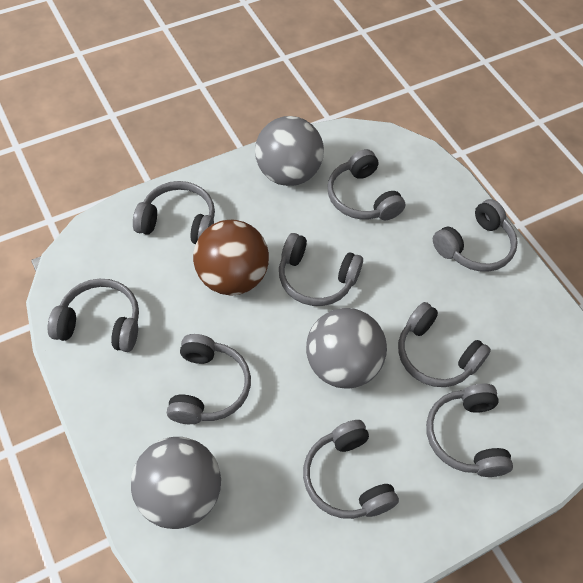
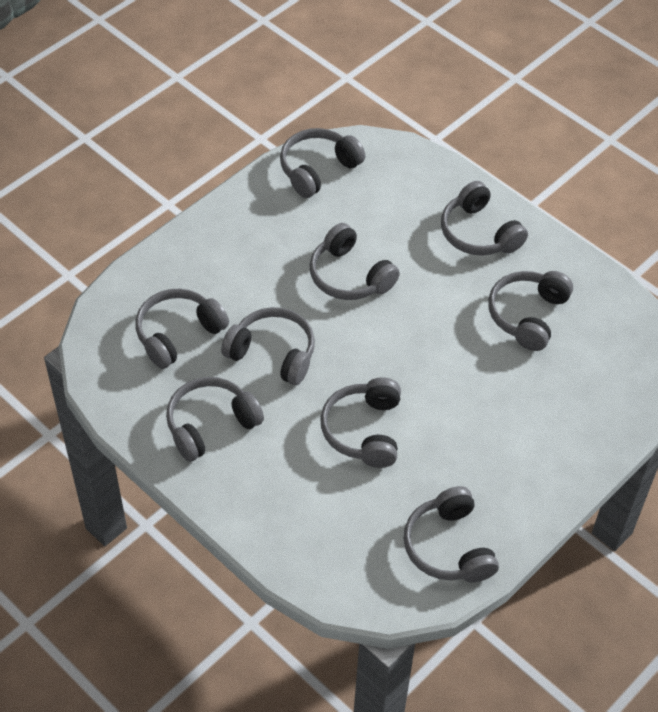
brown ball: [193,220,269,295] = 1 -> none = 0
grey ball: [131,437,221,529] [255,116,324,186] [306,308,387,389] = 3 -> none = 0

